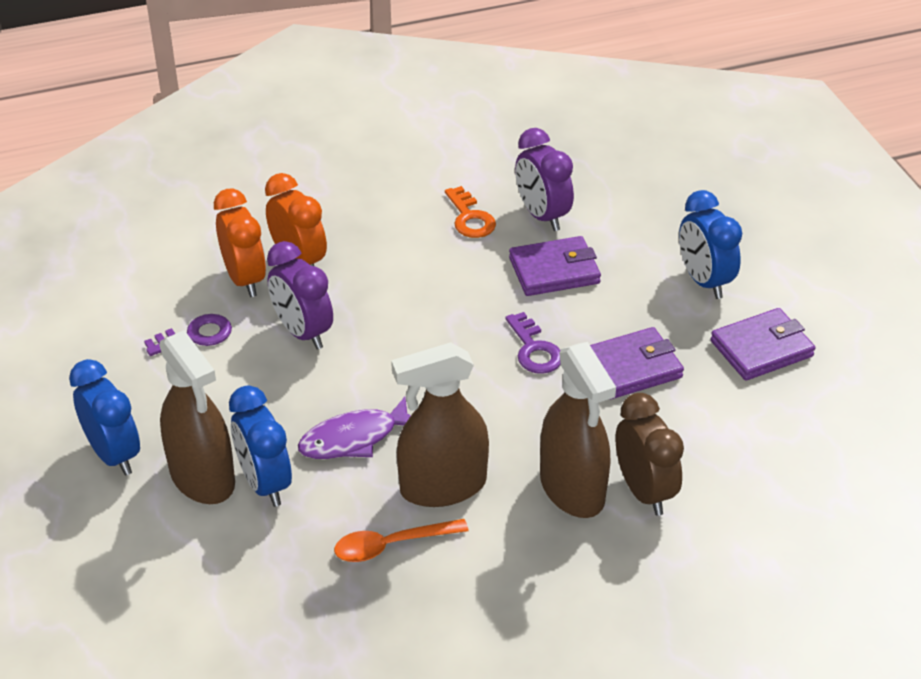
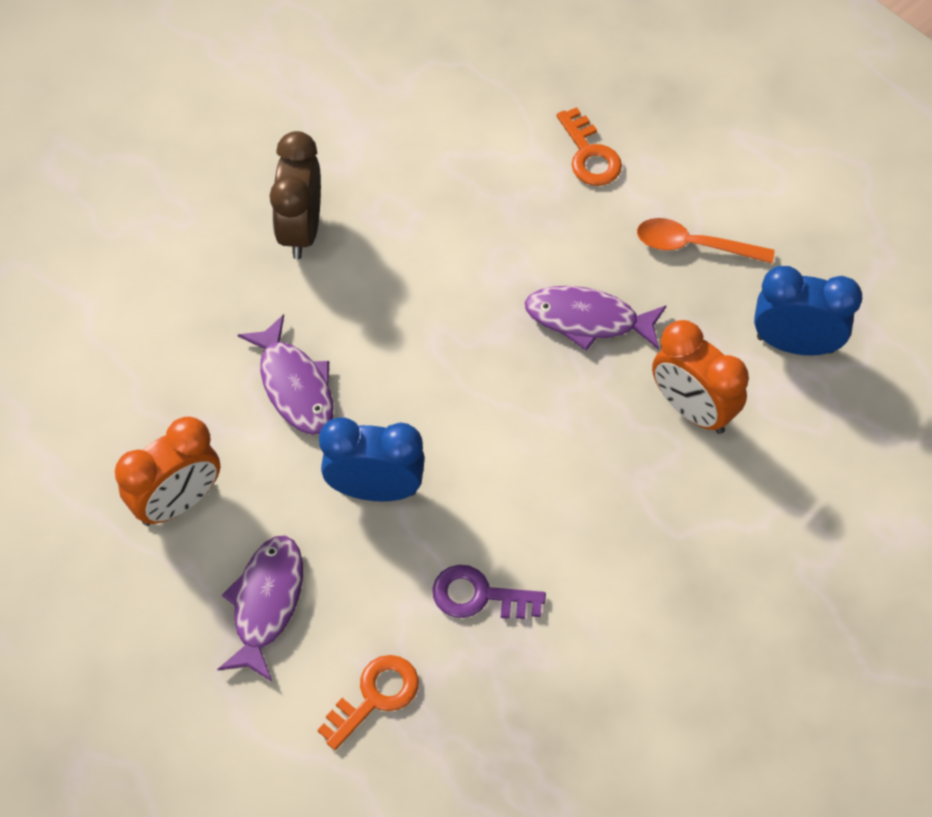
blue clock: [69,359,140,476] [229,386,292,507] [679,190,742,299] = 3 -> [319,417,425,502] [754,266,862,355] = 2
brown spray bottle: [159,330,235,504] [391,342,489,507] [540,342,616,518] = 3 -> none = 0
orange key: [445,186,496,238] = 1 -> [318,655,419,750] [556,107,622,186] = 2
purple clock: [267,241,333,349] [515,128,574,231] = 2 -> none = 0
purple fish: [298,397,411,459] = 1 -> [217,536,303,681] [238,314,333,435] [525,286,667,351] = 3
purple key: [144,314,232,356] [505,312,561,374] = 2 -> [433,565,546,619] = 1
purple wallet: [509,236,601,296] [590,327,684,399] [710,308,815,381] = 3 -> none = 0

